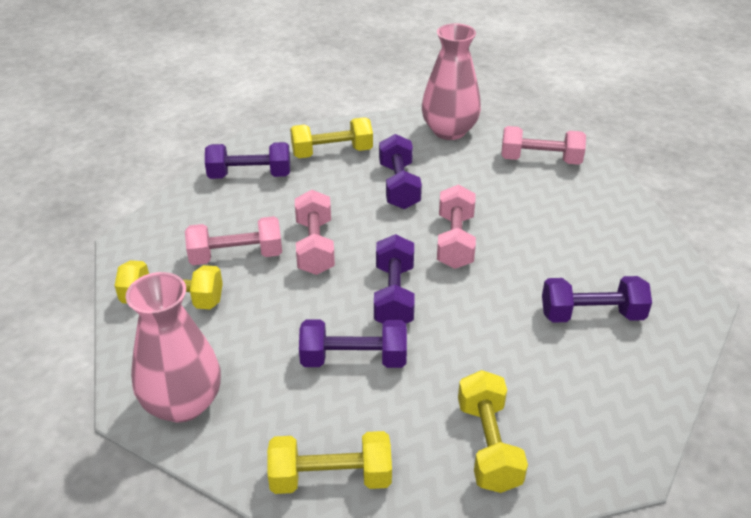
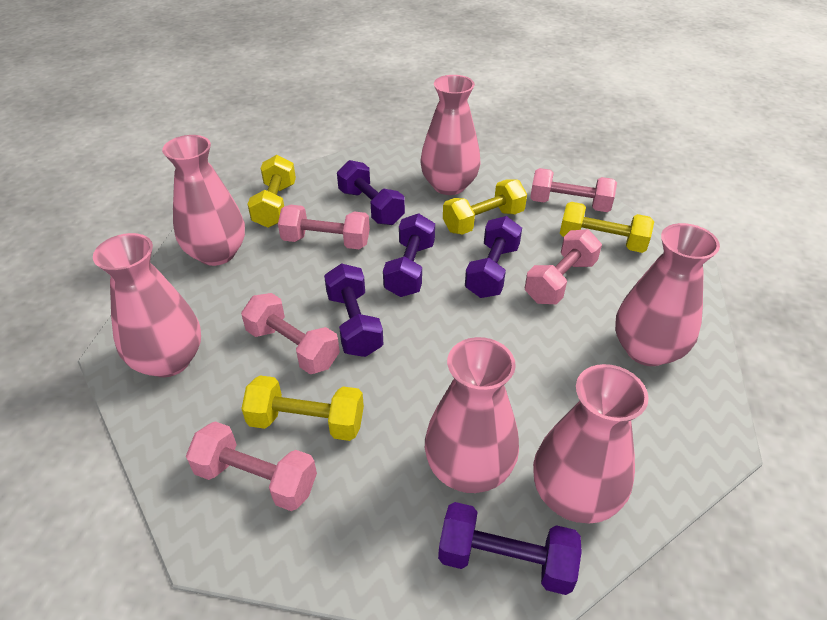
pink dumbbell: [185,216,282,265] [295,190,335,275] [437,184,476,269] [501,126,586,165] = 4 -> [186,421,317,511] [241,293,340,374] [278,205,370,249] [525,229,602,304] [530,168,617,212] = 5
pink vase: [126,272,221,423] [422,23,481,140] = 2 -> [93,233,201,377] [162,135,245,266] [421,75,481,195] [425,337,519,493] [533,364,649,524] [615,223,720,366] = 6

